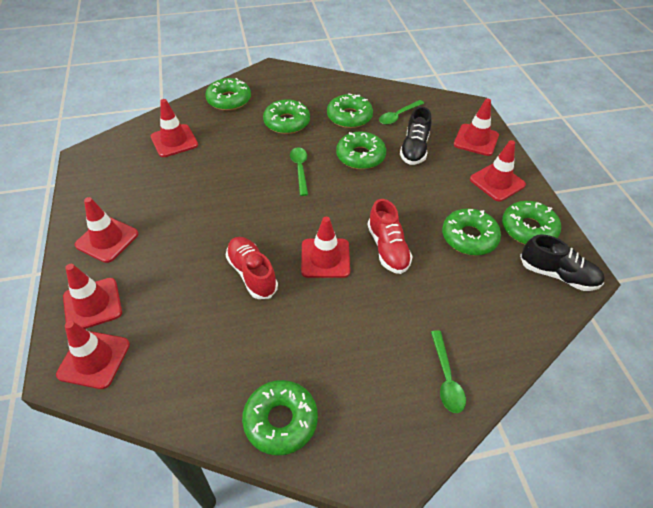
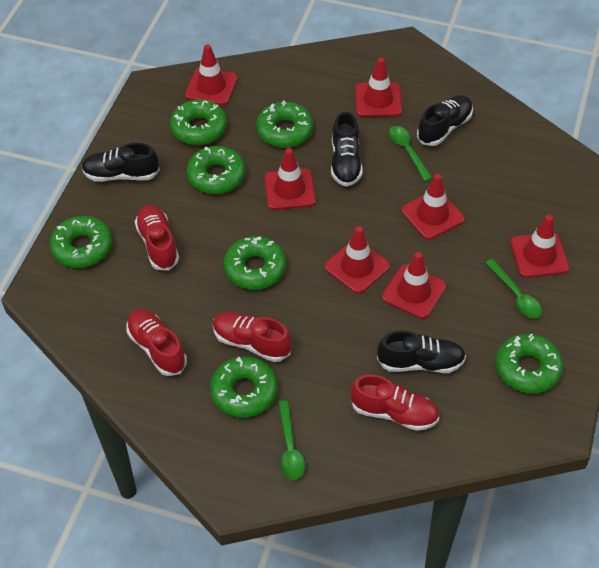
black shoe: [400,107,431,165] [520,234,605,291] = 2 -> [82,143,160,182] [331,112,362,187] [377,330,466,373] [417,95,473,146] = 4
red shoe: [226,237,278,299] [368,199,413,274] = 2 -> [126,309,187,376] [135,205,179,271] [213,312,292,362] [350,374,439,431] = 4

